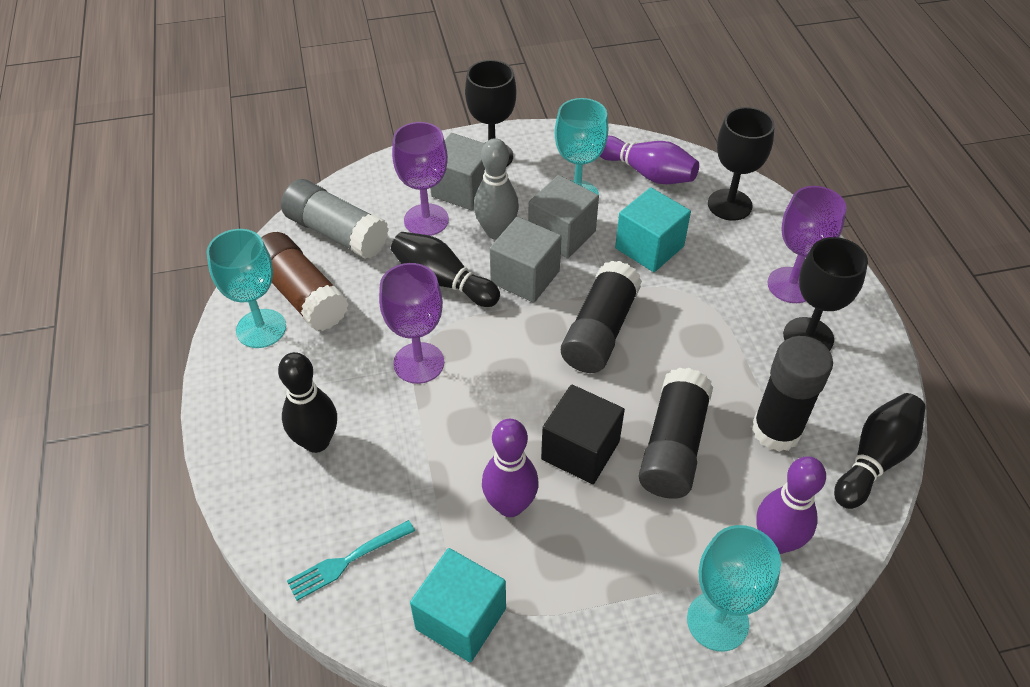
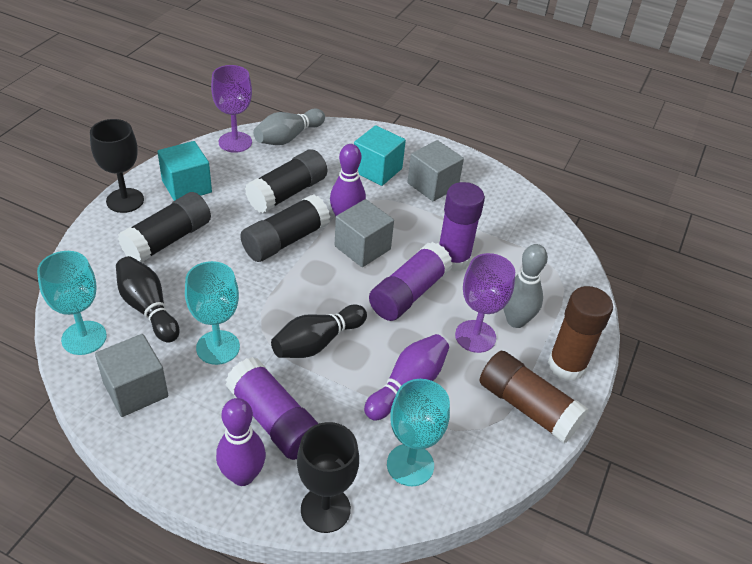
black bowling pin: [278,352,337,453] [391,232,500,307] [834,393,926,509] = 3 -> [116,256,180,343] [271,305,367,358] = 2
black cube: [541,385,625,484] = 1 -> none = 0
black goblet: [465,60,516,167] [708,107,775,221] [783,237,868,351] = 3 -> [90,119,144,213] [297,422,359,533] = 2
brown glue stick: [261,232,349,331] = 1 -> [480,351,588,443] [548,286,613,381] = 2
grey bowling pin: [474,138,519,239] = 1 -> [253,109,325,145] [503,244,548,328] = 2
grey glue stick: [281,179,389,259] = 1 -> none = 0
purple glue stick: none = 0 -> [226,357,319,460] [369,242,452,321] [439,182,485,272] = 3
purple goblet: [379,263,444,384] [392,122,449,236] [767,186,846,303] = 3 -> [211,65,252,153] [455,253,515,353] = 2
turquoise fork: [287,520,415,601] = 1 -> none = 0

